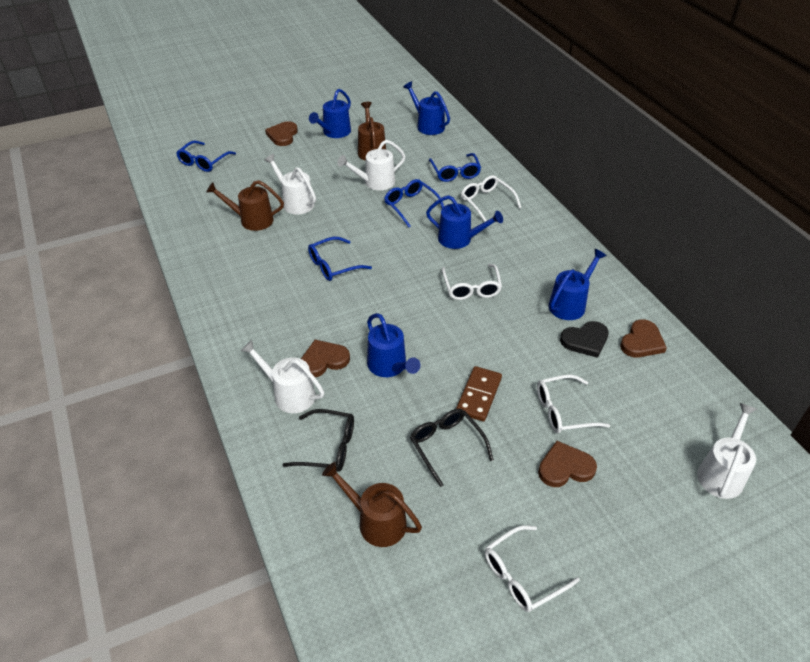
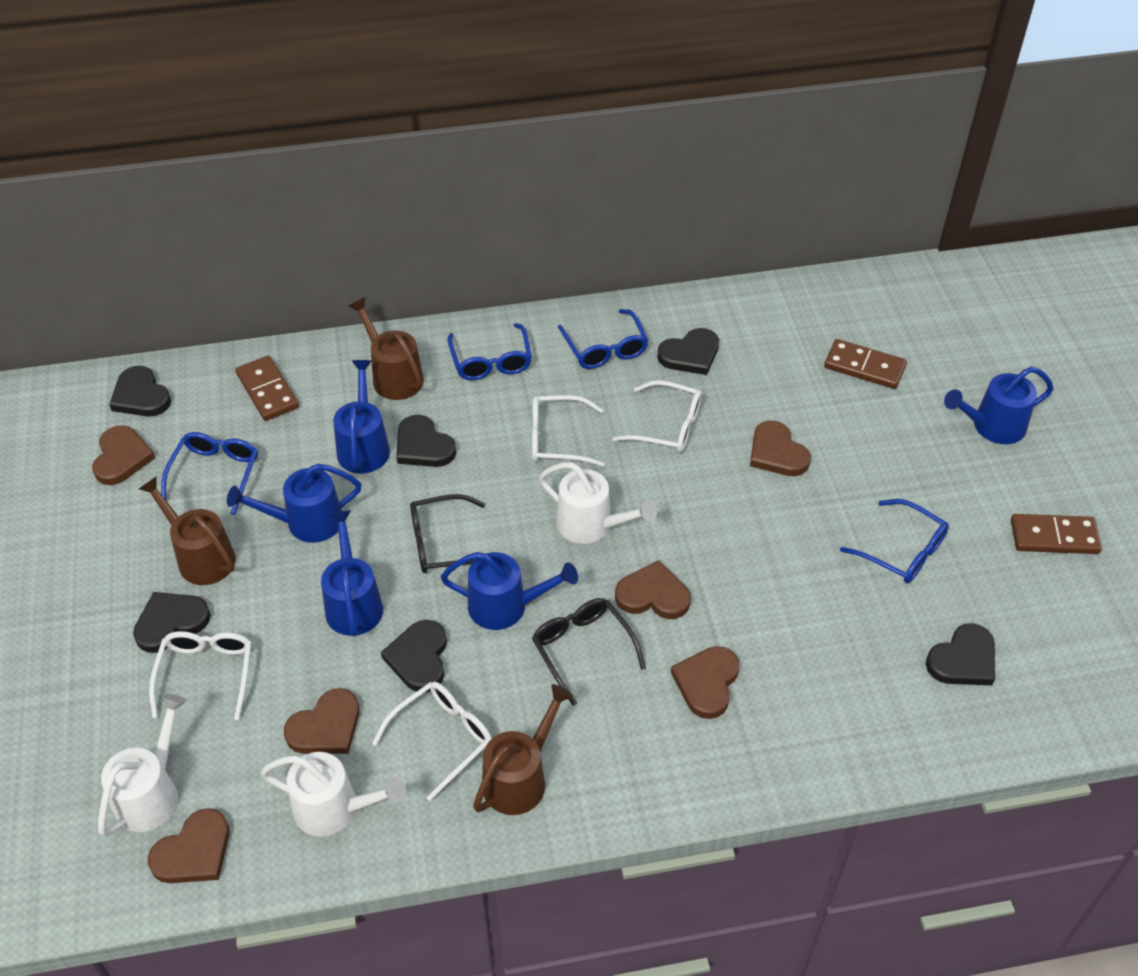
black heart: [560,321,609,358] = 1 -> [109,366,171,417] [133,592,211,653] [381,620,447,692] [397,415,456,467] [657,328,719,375] [926,623,995,685] = 6
brown domino: [456,366,502,422] = 1 -> [235,356,299,421] [824,339,907,389] [1011,514,1102,554] = 3
brown heart: [265,121,298,146] [301,340,350,377] [538,441,597,487] [620,319,667,358] = 4 -> [92,425,155,485] [148,808,229,883] [284,688,360,754] [615,560,691,619] [671,646,739,719] [750,421,811,476] = 6
white watering can: [241,340,324,413] [264,154,316,215] [338,140,406,191] [697,403,757,499] = 4 -> [98,694,187,836] [261,752,406,837] [539,462,657,544] = 3

